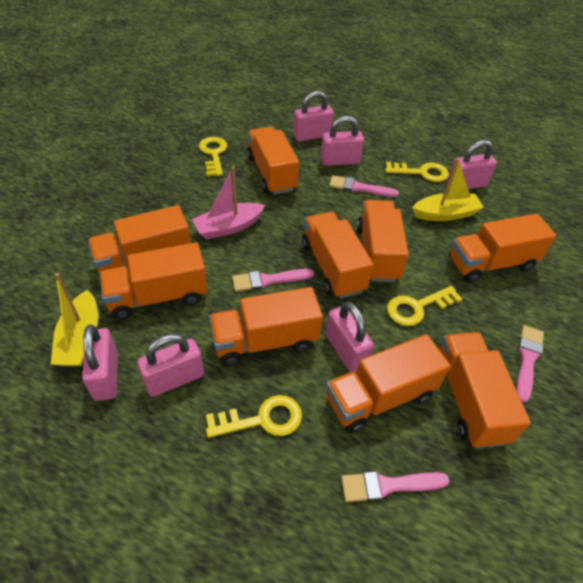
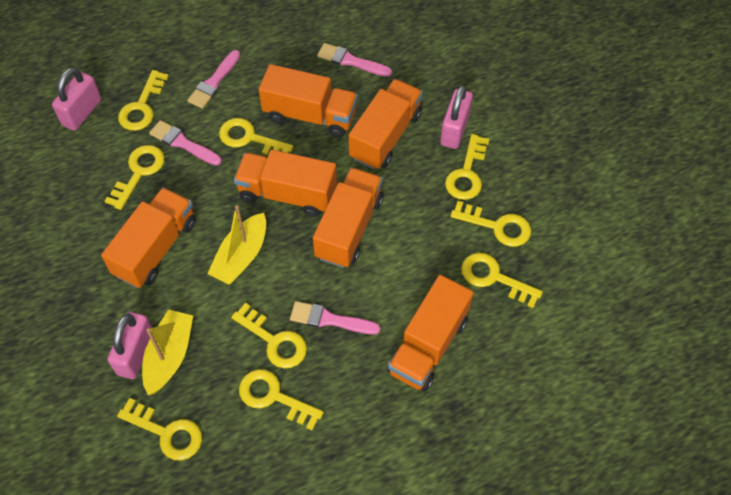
orange truck: [88,205,191,274] [100,242,208,320] [209,287,323,366] [247,127,299,195] [302,212,374,299] [326,334,451,433] [357,200,409,282] [440,332,531,449] [449,214,556,283] = 9 -> [101,187,196,288] [234,150,337,217] [259,64,358,137] [313,167,383,268] [348,79,423,170] [387,275,474,392] = 6
pink boat: [192,166,265,239] = 1 -> none = 0
pink padlock: [82,325,118,401] [137,334,204,397] [293,91,334,142] [321,116,364,166] [325,301,374,373] [447,140,497,189] = 6 -> [52,67,101,131] [108,312,152,379] [440,85,473,149] = 3
yellow key: [199,137,227,176] [206,395,302,438] [385,162,449,182] [387,286,462,326] = 4 -> [105,145,165,210] [117,398,202,461] [118,70,169,131] [219,118,293,155] [231,303,307,368] [239,369,324,431] [445,134,489,200] [451,201,531,247] [461,253,543,308] = 9

